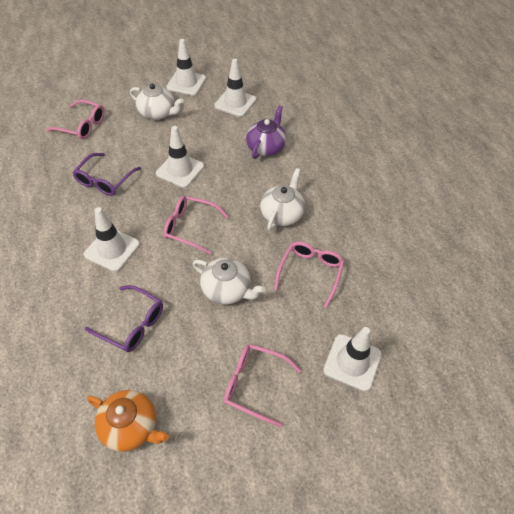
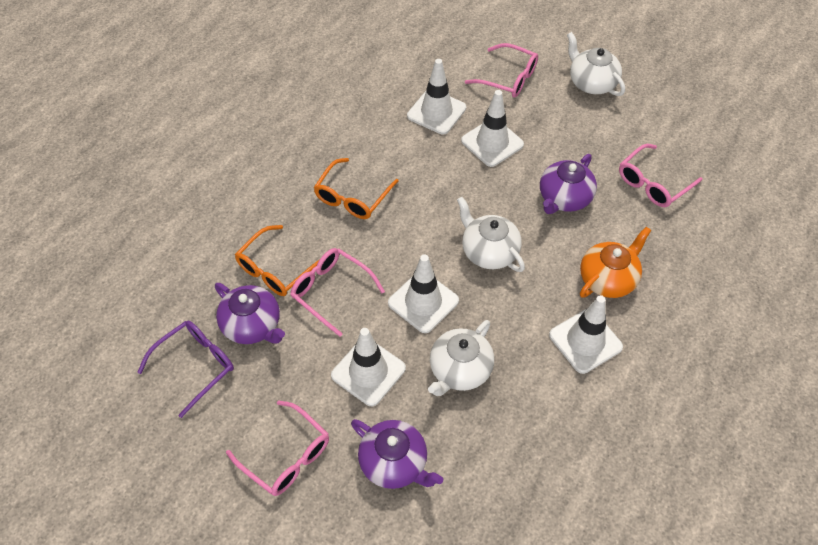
orange glasses: none = 0 -> [235,225,319,296] [313,158,399,219] = 2
purple glasses: [72,153,141,196] [85,285,163,352] = 2 -> [137,321,234,418] = 1
purple teapot: [246,105,287,159] = 1 -> [215,283,285,344] [351,419,443,489] [540,154,597,214] = 3

